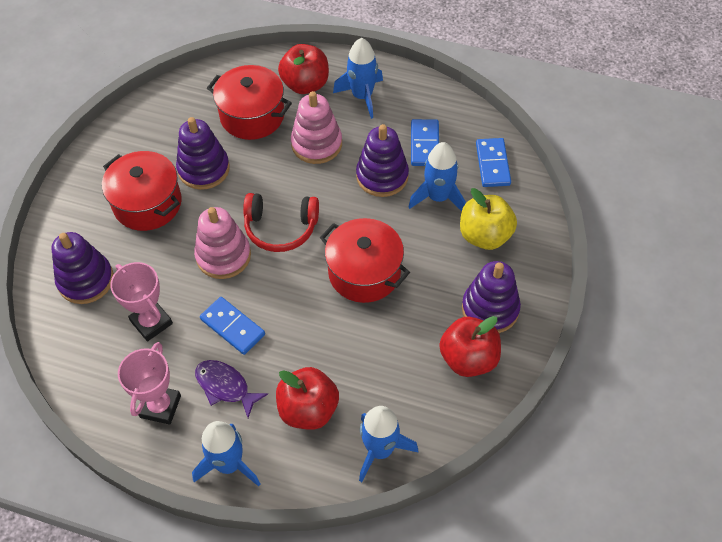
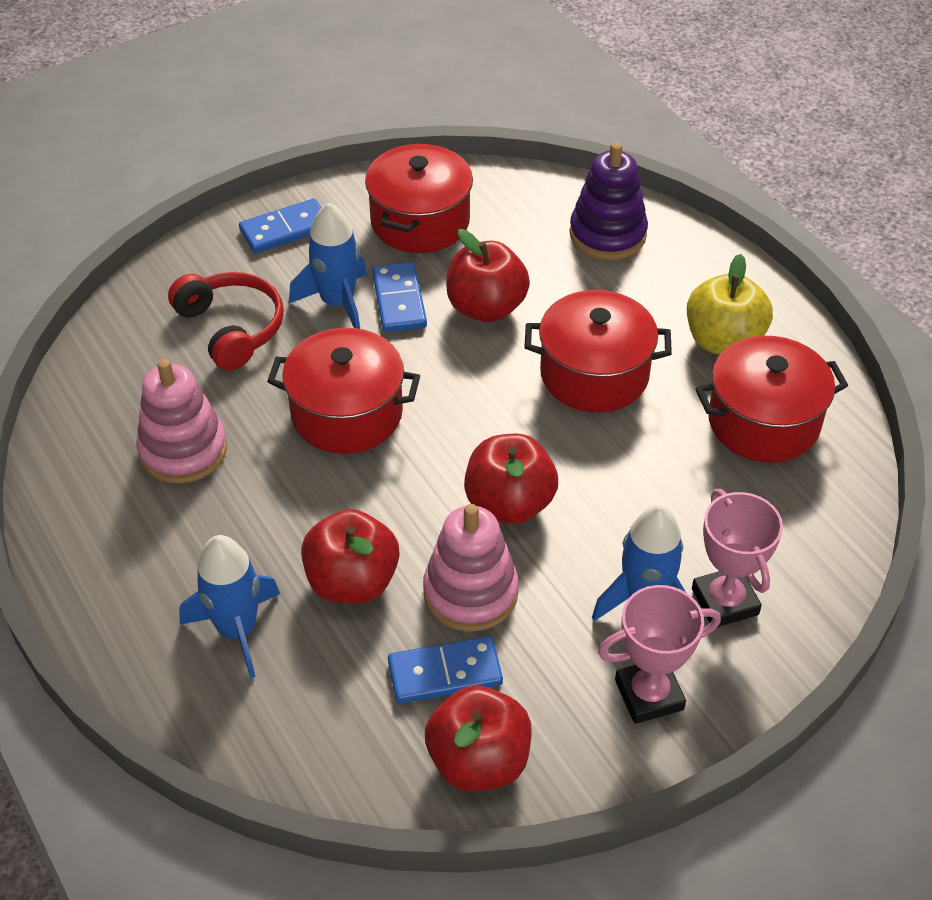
blue rocket: [192,421,260,486] [333,38,383,119] [359,406,418,482] [409,142,466,211] = 4 -> [179,535,280,678] [289,203,367,329] [592,505,686,621] = 3
purple fish: [195,360,268,418] = 1 -> none = 0
purple stacking toy: [51,232,114,304] [176,117,230,190] [356,124,409,197] [462,261,521,333] = 4 -> [570,142,648,260] = 1
red apple: [276,367,339,430] [278,44,329,94] [439,316,501,377] = 3 -> [301,509,399,604] [425,686,532,792] [446,229,530,322] [464,434,558,524] = 4
red pot: [102,151,182,231] [207,65,292,140] [320,218,410,303] = 3 -> [267,328,420,454] [365,142,473,253] [524,290,672,413] [695,336,848,463] = 4

